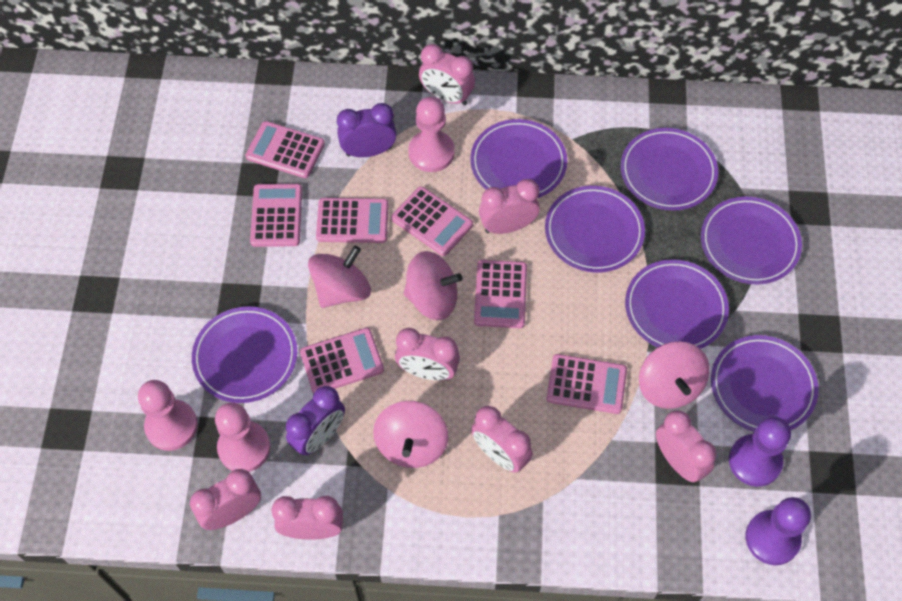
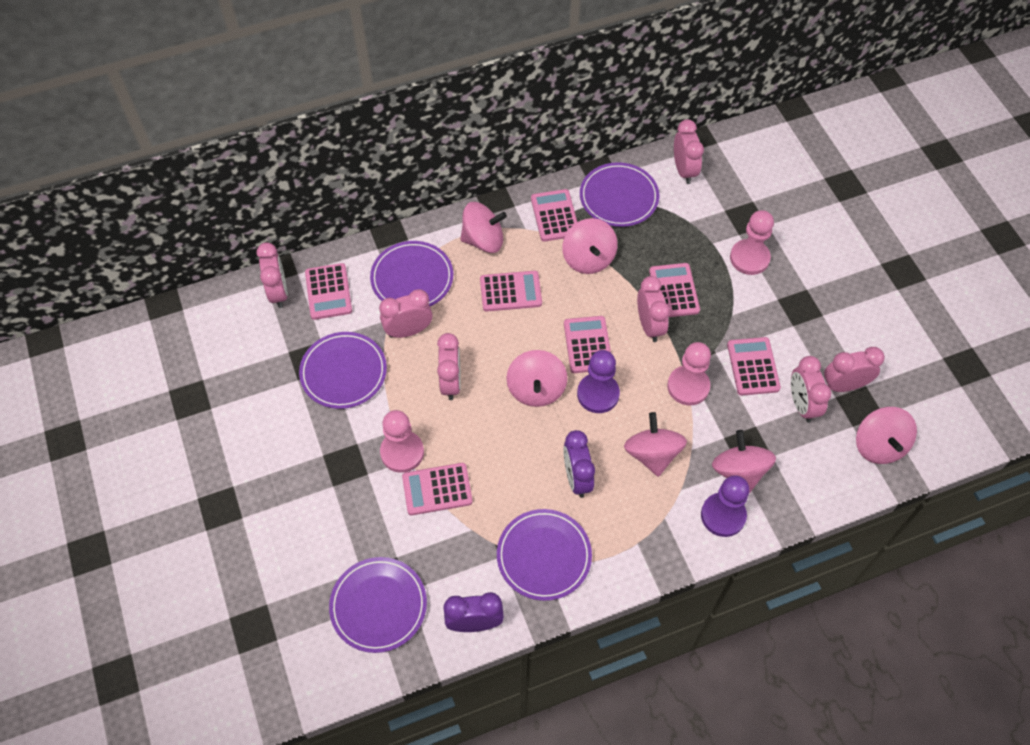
pink spinning top: [308,246,371,308] [373,401,448,468] [404,251,463,320] [639,341,710,409] = 4 -> [460,202,507,253] [506,350,567,407] [562,218,618,274] [624,412,687,477] [712,430,776,493] [856,407,917,464] = 6
purple plate: [192,306,297,403] [470,119,567,198] [545,185,645,273] [621,128,718,211] [625,259,729,349] [701,196,802,284] [711,335,819,432] = 7 -> [299,332,387,409] [329,557,427,653] [370,241,453,306] [497,509,592,601] [580,162,659,227] = 5

